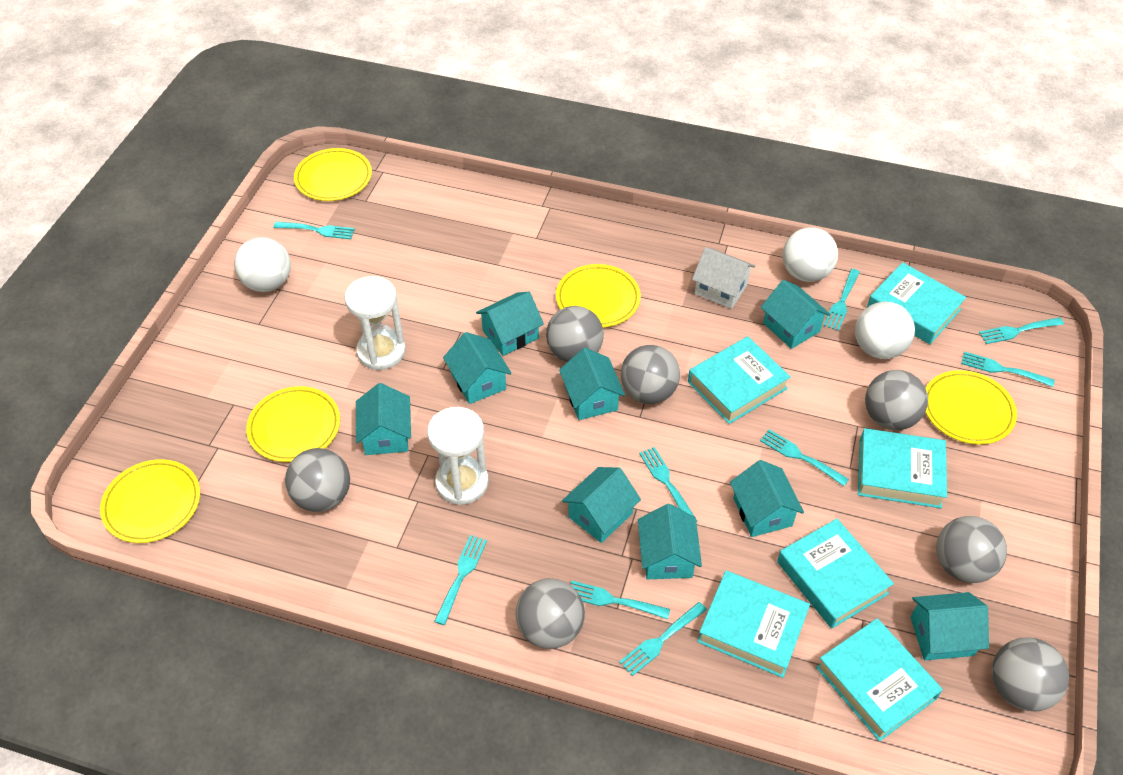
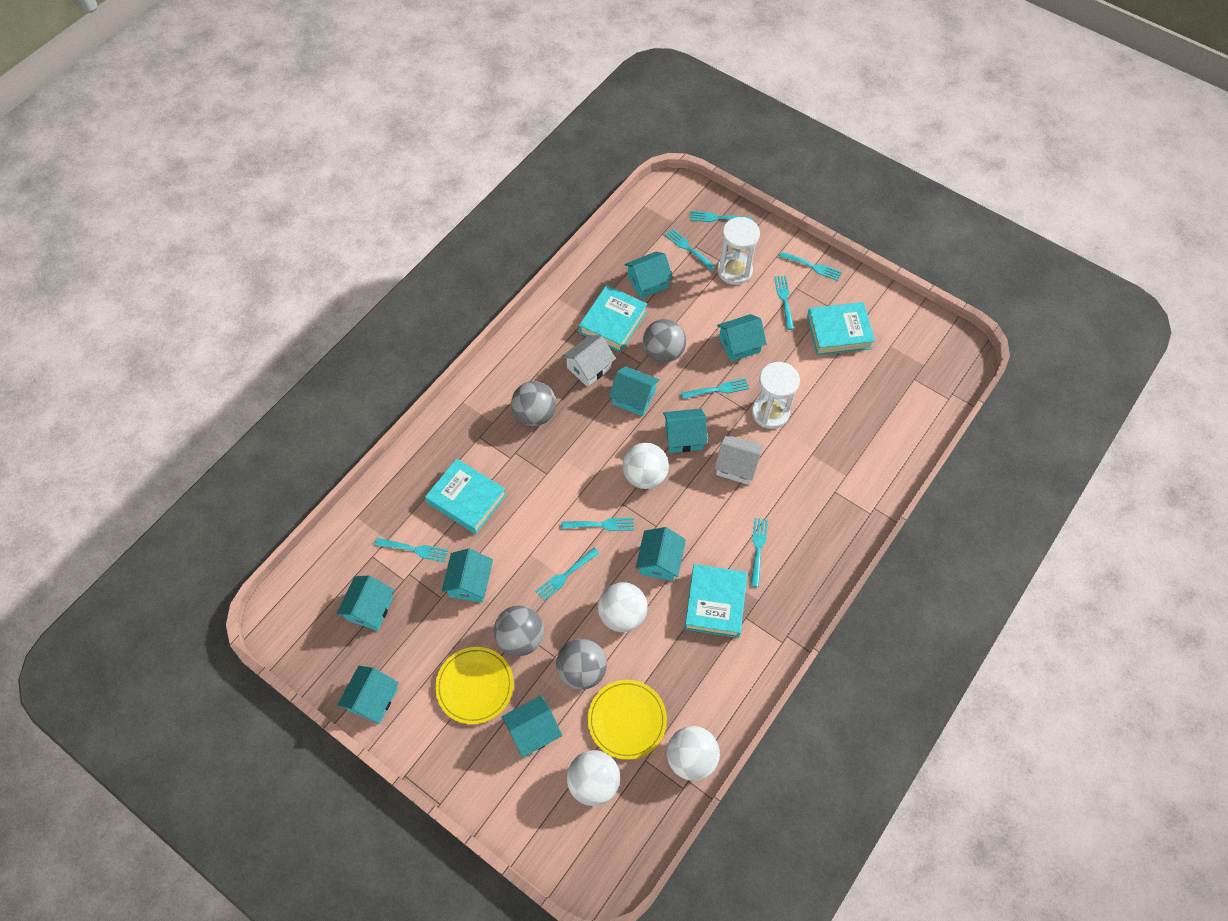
grey ball: [285,448,350,512] [515,578,585,649] [546,306,604,362] [621,345,680,404] [865,370,928,430] [936,516,1007,583] [992,638,1069,711] = 7 -> [494,605,544,656] [511,381,557,426] [556,638,607,690] [643,319,686,363] = 4
turquoise book: [688,336,791,424] [697,571,810,678] [777,519,894,629] [816,618,943,741] [858,428,947,508] [867,262,966,344] = 6 -> [425,458,506,534] [579,285,647,352] [684,564,747,638] [807,302,875,355] = 4
white ball: [234,237,291,292] [782,227,838,282] [855,301,915,359] = 3 -> [567,750,620,806] [598,582,647,632] [623,443,669,489] [667,726,720,781] = 4
white house: [692,247,755,309] = 1 -> [562,335,616,387] [714,435,763,485] = 2
yellow plate: [100,459,200,543] [246,386,340,462] [294,148,372,201] [556,264,641,327] [926,370,1017,444] = 5 -> [435,647,514,724] [588,680,667,760] = 2

